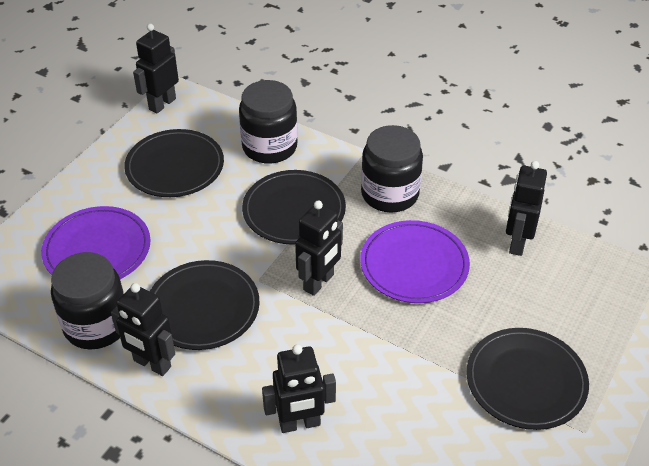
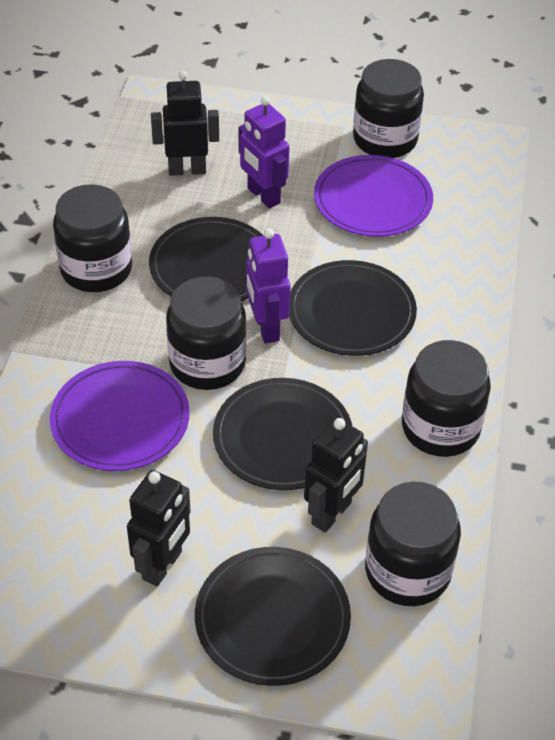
black jar: [51,252,124,350] [239,80,298,164] [361,125,423,213] = 3 -> [53,184,132,292] [166,277,247,390] [353,59,424,158] [365,481,461,606] [402,340,491,457] = 5
black robot: [111,283,175,376] [133,24,179,113] [262,344,336,433] [295,201,343,296] [506,161,547,256] = 5 -> [127,470,191,586] [151,71,219,176] [304,418,368,533] = 3
purple robot: none = 0 -> [239,96,290,209] [246,228,290,343] = 2

